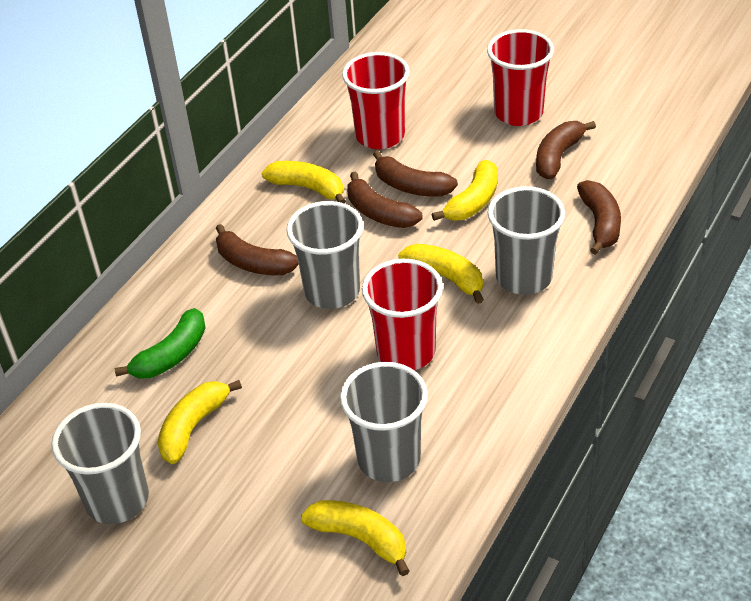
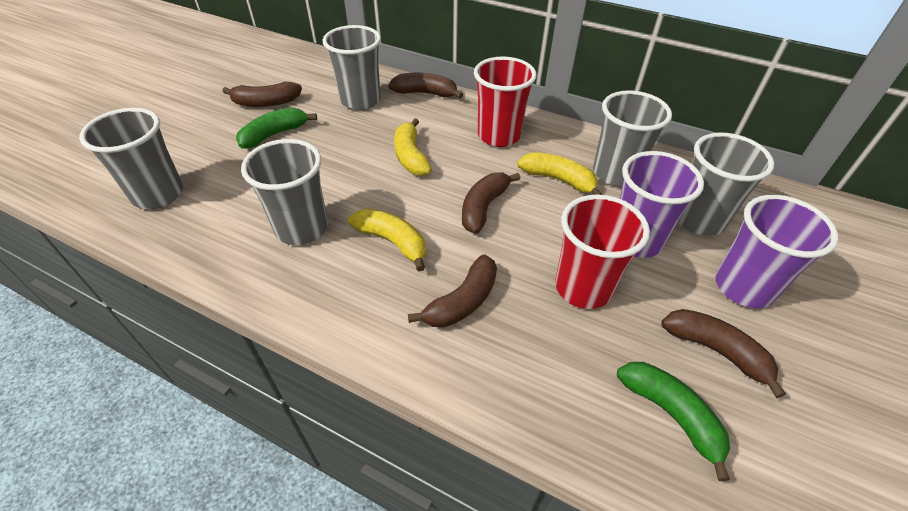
green banana: [115,308,206,378] = 1 -> [236,107,317,149] [617,362,730,481] = 2
grey cup: [51,403,149,524] [286,201,363,309] [340,362,428,482] [488,186,565,295] = 4 -> [80,108,183,209] [241,139,328,245] [323,25,381,110] [593,90,672,187] [678,132,774,236] = 5
purple cup: none = 0 -> [620,151,704,258] [715,195,838,308] = 2
red cup: [342,52,410,149] [362,259,443,370] [487,29,554,126] = 3 -> [474,56,537,147] [555,194,650,309] = 2
yellow banana: [157,380,242,464] [262,161,346,204] [301,500,410,576] [398,244,484,304] [432,160,498,221] = 5 -> [348,208,426,271] [394,118,432,176] [517,152,602,195] = 3

